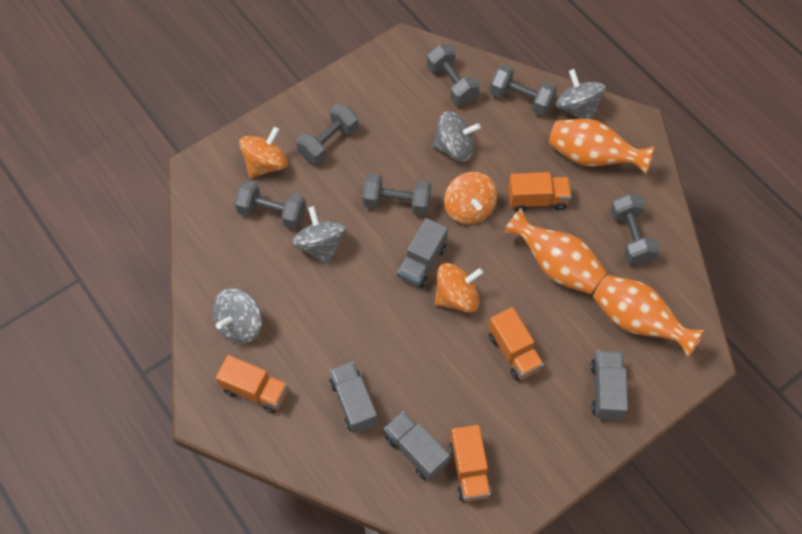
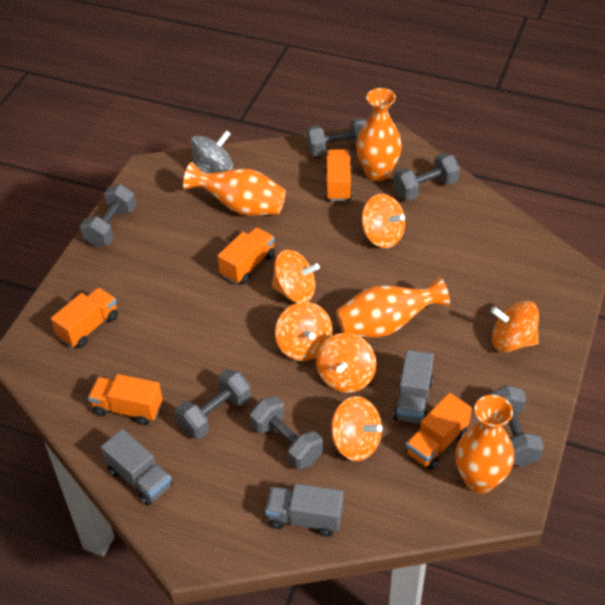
grey spinning top: [212,288,262,344] [292,206,346,265] [432,111,481,161] [555,69,606,120] = 4 -> [191,130,233,173] = 1
grey truck: [329,361,378,433] [384,411,450,481] [397,218,448,288] [590,351,628,420] = 4 -> [101,429,173,506] [265,484,343,537] [393,350,434,424] = 3
orange spinning top: [239,127,288,178] [435,263,483,312] [444,172,497,224] = 3 -> [271,250,320,303] [275,302,333,361] [316,333,376,393] [331,396,382,461] [361,194,405,248] [491,301,539,352] = 6
orange truck: [215,355,288,413] [449,425,492,502] [488,307,544,381] [508,172,572,212] = 4 -> [51,288,118,348] [88,374,163,425] [217,227,275,284] [324,149,353,201] [405,393,472,470] = 5
orange vase: [503,208,607,294] [549,119,655,175] [593,275,705,357] = 3 -> [183,162,286,216] [336,276,450,338] [356,88,402,181] [456,395,514,494] = 4

